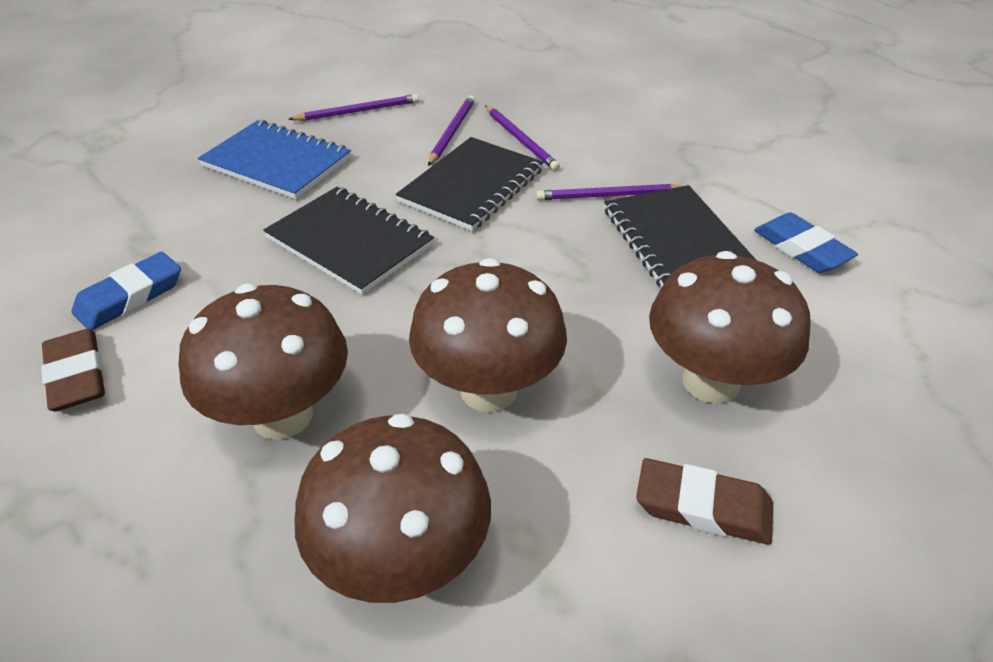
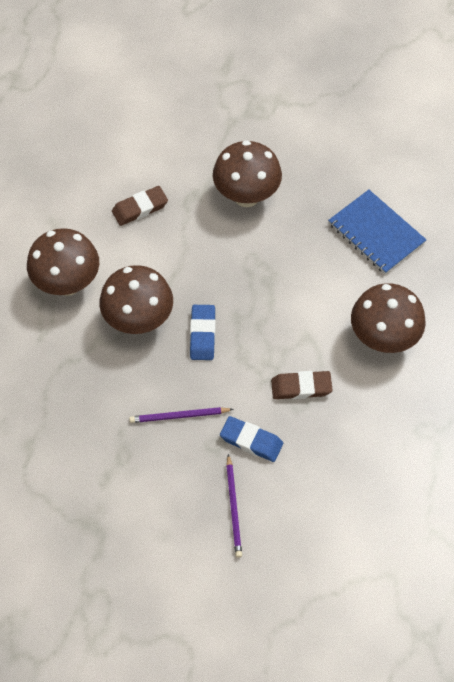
black notebook: [263,187,434,295] [396,137,544,231] [604,185,756,288] = 3 -> none = 0
purple pencil: [288,94,419,121] [428,96,475,166] [485,105,560,171] [536,184,682,200] = 4 -> [129,407,234,423] [226,454,242,558] = 2

